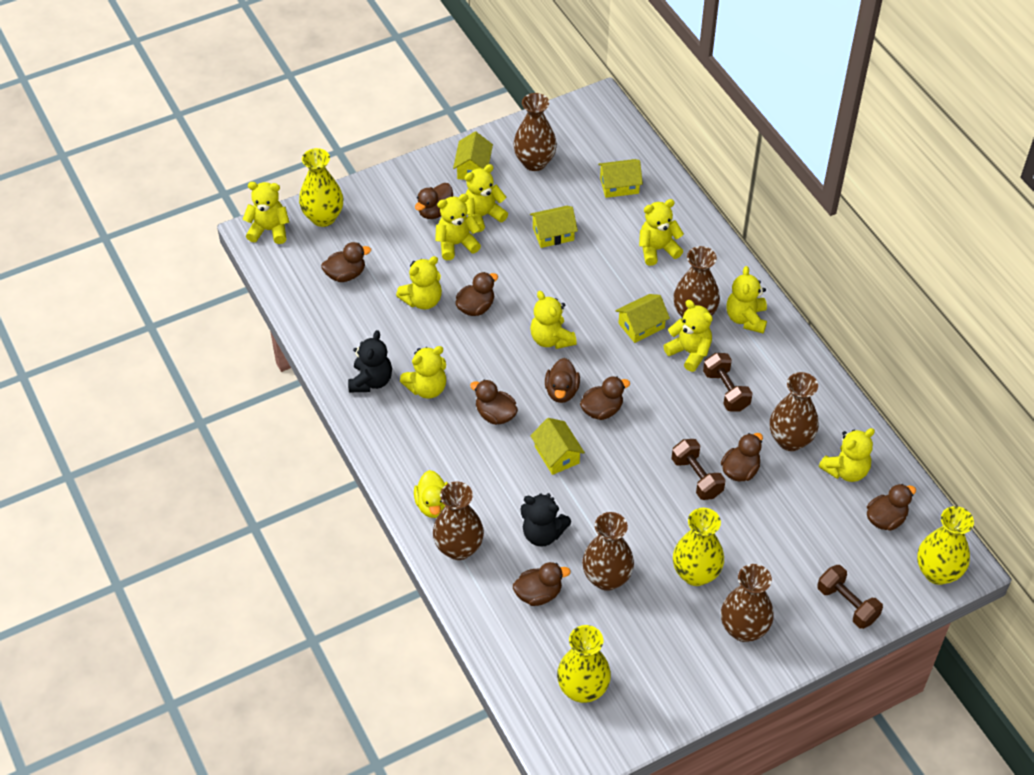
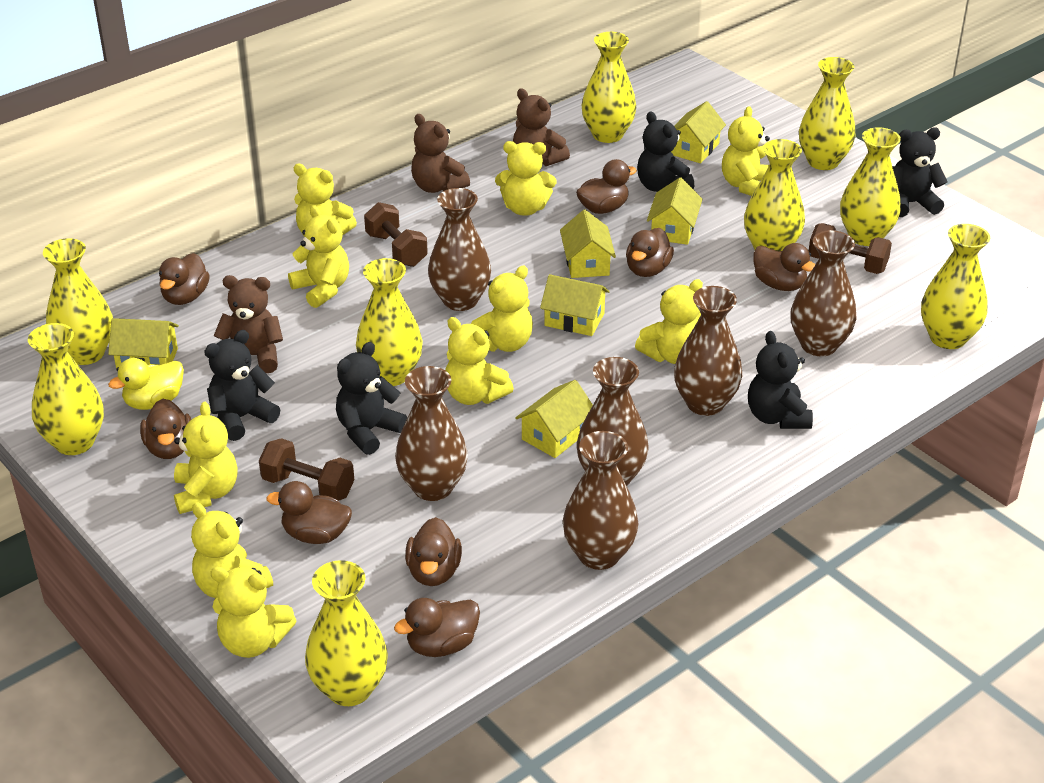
black teddy bear: [348,330,392,392] [521,493,571,547] = 2 -> [204,330,280,441] [336,342,407,455] [637,111,694,192] [748,331,813,429] [892,128,947,217] = 5
brown duck: [321,242,371,282] [415,183,453,219] [455,272,498,316] [470,380,518,425] [513,562,571,606] [545,358,580,403] [580,376,630,420] [721,433,763,482] [867,484,916,531] = 9 -> [140,399,191,459] [159,253,210,305] [266,481,352,544] [394,598,480,657] [405,517,462,586] [576,159,637,214] [626,228,674,277] [753,243,815,291] = 8
brown teddy bear: none = 0 -> [214,275,283,373] [411,114,470,193] [513,88,570,166] = 3
yellow house: [453,132,493,180] [530,206,578,248] [530,418,585,475] [598,159,643,198] [615,294,670,343] = 5 -> [108,318,179,369] [515,380,593,458] [540,274,610,336] [560,210,616,278] [647,178,703,245] [671,101,726,163] = 6
yellow vase: [299,148,343,227] [557,625,611,703] [673,508,724,586] [917,506,974,585] = 4 -> [28,323,104,455] [43,238,113,365] [305,560,388,706] [356,258,423,386] [582,32,636,143] [744,139,805,252] [799,57,856,170] [840,127,901,246] [921,224,990,349] = 9

